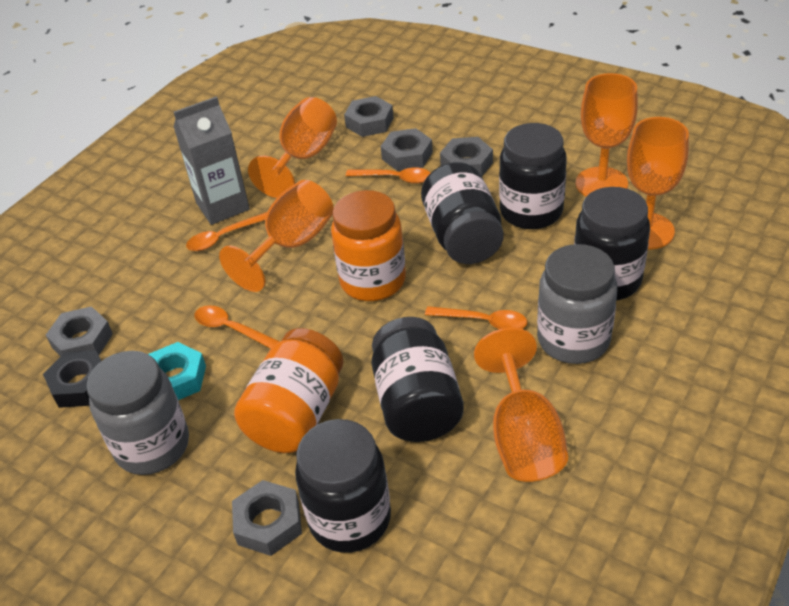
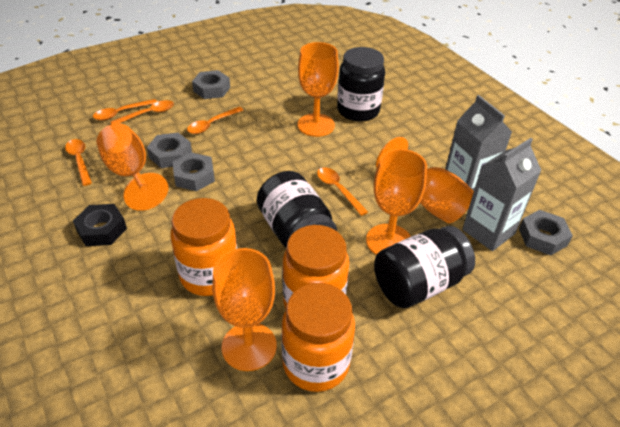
black jar: [295,419,391,553] [371,317,464,442] [421,162,504,264] [499,123,567,229] [574,187,650,300] = 5 -> [257,171,337,248] [337,47,385,122] [374,226,475,308] = 3
grey carton: [173,96,250,225] = 1 -> [445,95,512,191] [462,138,541,251] = 2
grey jar: [86,351,189,475] [537,244,617,364] = 2 -> none = 0
grey nut: [46,306,113,357] [232,480,302,556] [344,96,394,137] [381,128,433,171] [440,137,493,176] = 5 -> [147,133,192,168] [173,152,215,191] [192,70,230,99] [519,210,573,255] = 4
orange jar: [234,328,343,453] [331,190,406,301] = 2 -> [171,198,237,296] [281,283,355,392] [282,225,349,309] = 3
orange spoon: [186,212,267,251] [194,305,280,349] [346,167,430,184] [425,306,527,329] = 4 -> [65,139,92,186] [93,99,157,120] [110,100,174,124] [187,107,243,134] [317,167,368,216] = 5
turquoise nut: [148,342,206,400] = 1 -> none = 0

